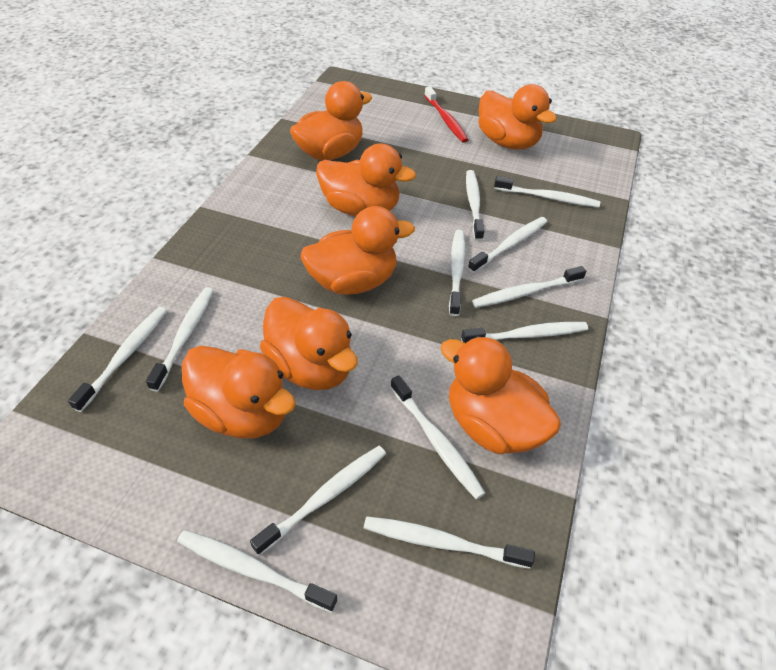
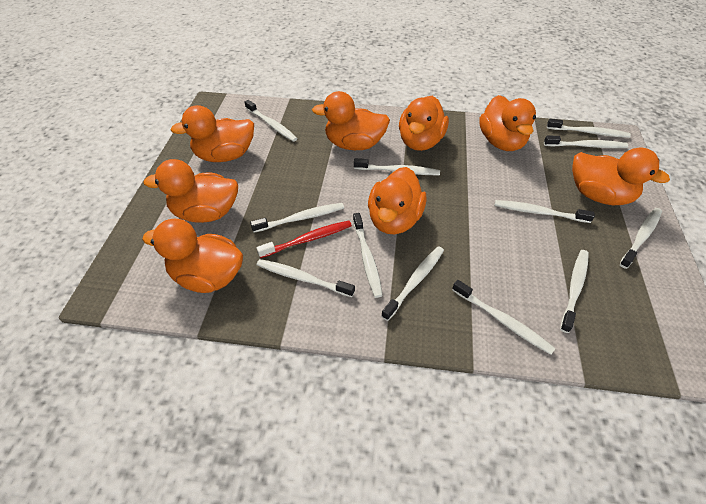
orange duck: [182,346,296,439] [260,297,358,390] [290,81,372,161] [300,206,415,295] [316,143,416,216] [440,336,561,454] [478,84,557,149] = 7 -> [142,219,243,293] [143,159,238,223] [171,105,254,162] [312,91,390,150] [368,167,427,234] [399,96,449,151] [479,95,536,151] [572,147,670,205] = 8

